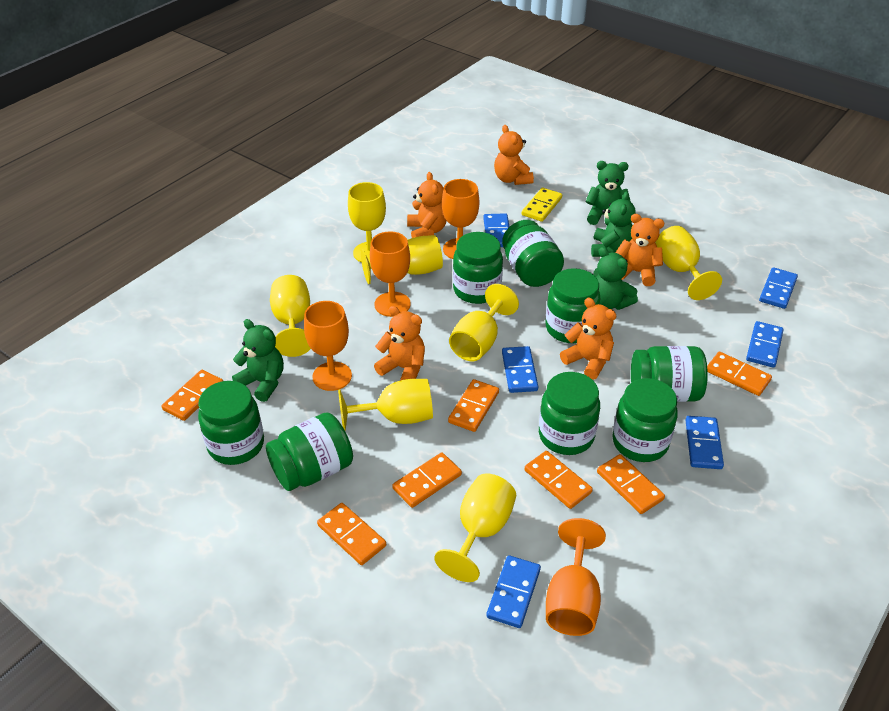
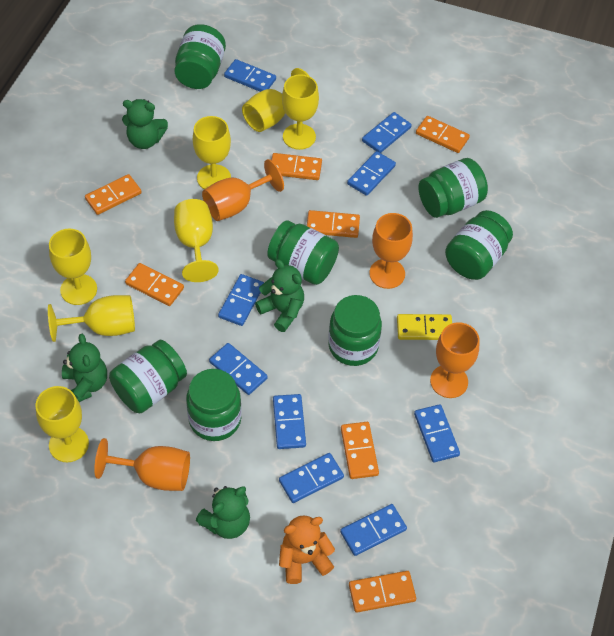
blue domino: [483,213,510,247] [486,555,541,628] [502,346,538,393] [685,416,724,469] [746,321,784,368] [759,267,798,309] = 6 -> [209,343,268,395] [218,274,264,326] [224,59,276,92] [273,394,306,449] [279,453,344,503] [340,504,407,556] [347,151,396,196] [362,112,411,153] [414,404,460,462] = 9
green jar: [198,381,264,465] [266,412,353,491] [453,232,503,304] [502,220,564,287] [539,372,600,455] [545,268,601,343] [612,378,678,462] [631,346,708,402] = 8 -> [109,340,187,414] [174,24,226,89] [186,369,242,441] [267,220,339,285] [328,295,382,366] [418,158,488,218] [445,210,513,280] = 7
orange teddy bear: [374,306,425,380] [407,172,447,238] [494,125,534,185] [560,298,617,380] [615,214,664,286] = 5 -> [279,515,335,584] = 1

